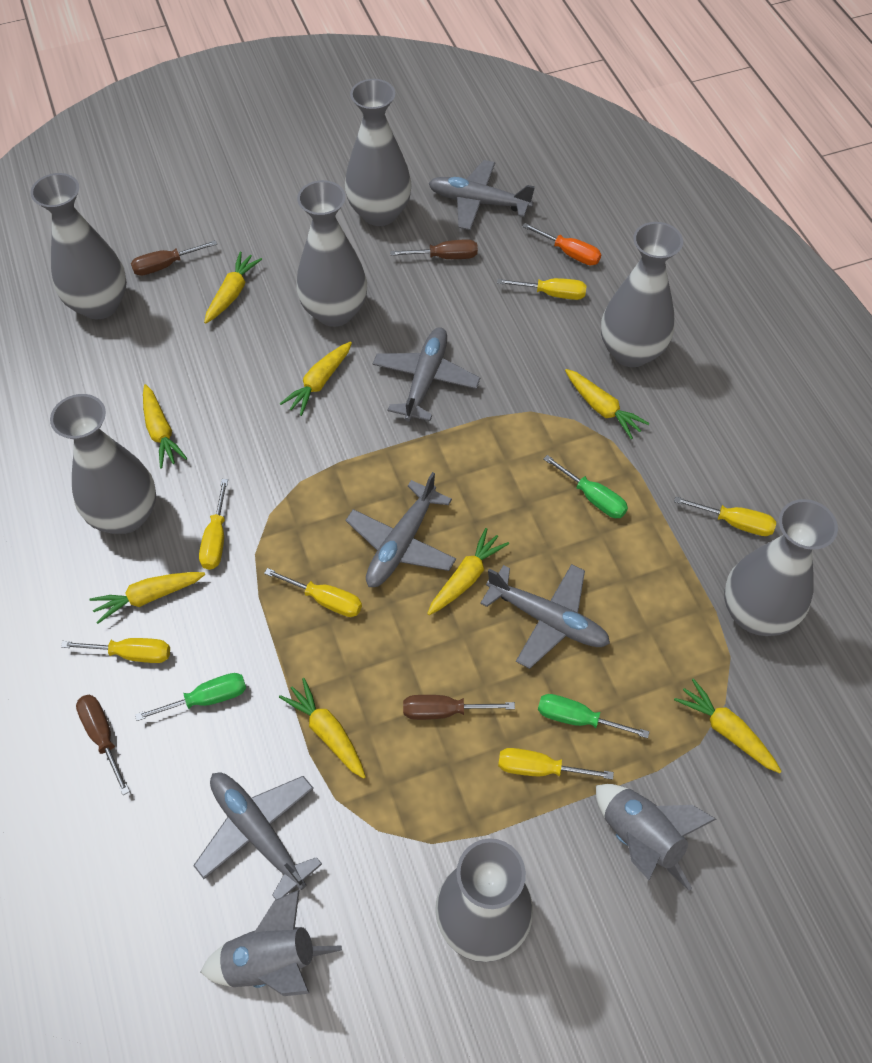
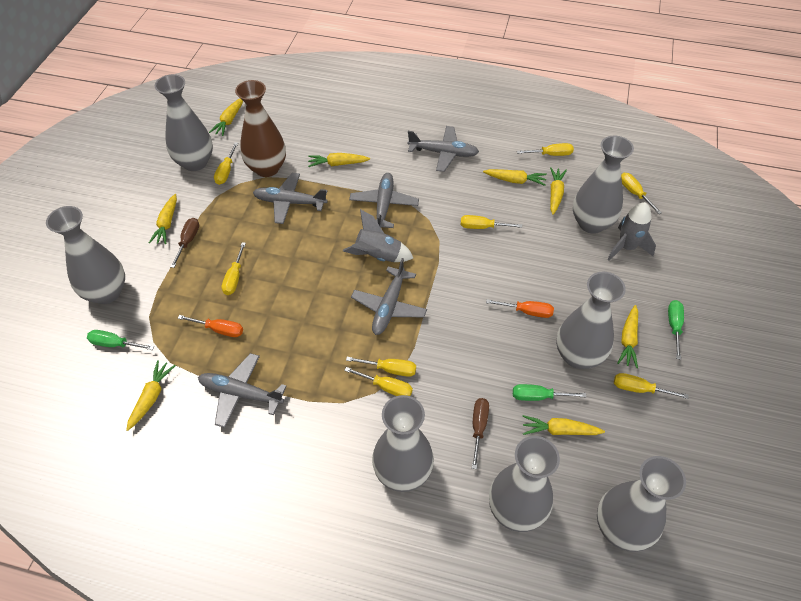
brown screwdriver: [76,694,130,795] [131,240,217,276] [390,239,478,259] [403,695,515,720] = 4 -> [170,218,199,268] [472,398,489,469] = 2
brown vase: none = 0 -> [235,80,286,177] = 1
orange screwdriver: [522,223,601,265] = 1 -> [178,315,243,337] [486,299,554,318] = 2
yellow screwdriver: [61,638,170,663] [199,479,228,570] [264,568,362,617] [497,278,587,300] [498,748,614,780] [674,496,776,536] = 6 -> [214,142,238,185] [222,242,246,295] [344,367,413,396] [346,357,416,377] [461,215,522,229] [517,143,574,156] [614,373,689,399] [621,173,662,214] = 8

